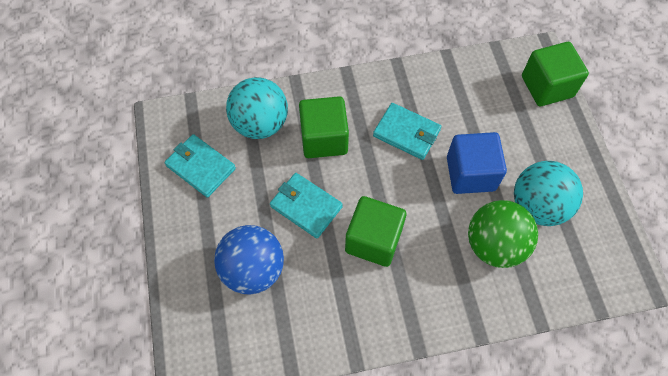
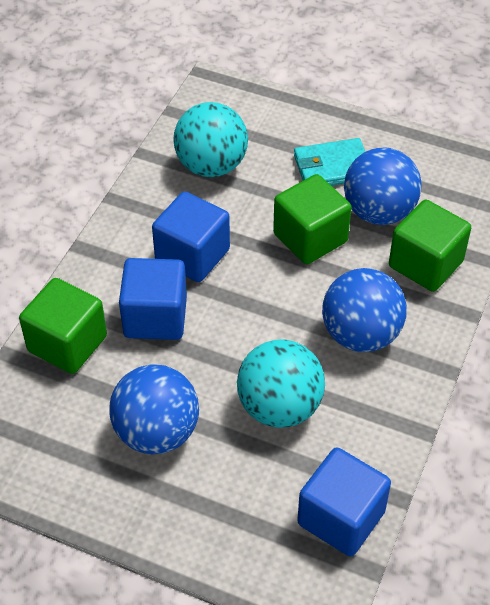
blue ball: [214,225,284,295] = 1 -> [109,364,199,454] [322,268,407,352] [344,148,422,225] = 3
blue cube: [447,132,507,194] = 1 -> [119,258,187,340] [152,192,230,282] [297,447,391,557] = 3
green ball: [468,200,538,268] = 1 -> none = 0
turquoise wallet: [165,134,236,198] [270,173,343,239] [373,103,441,160] = 3 -> [294,138,365,186] = 1

